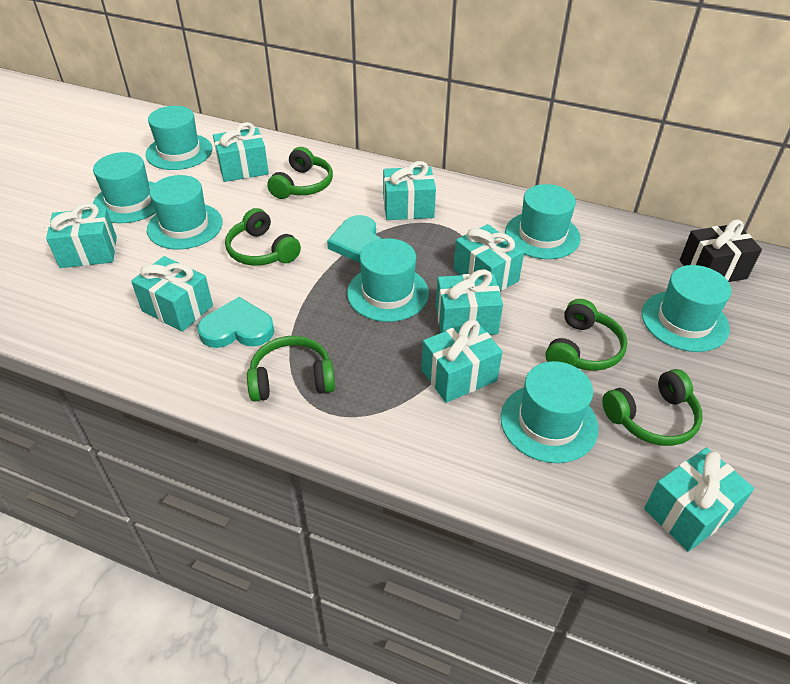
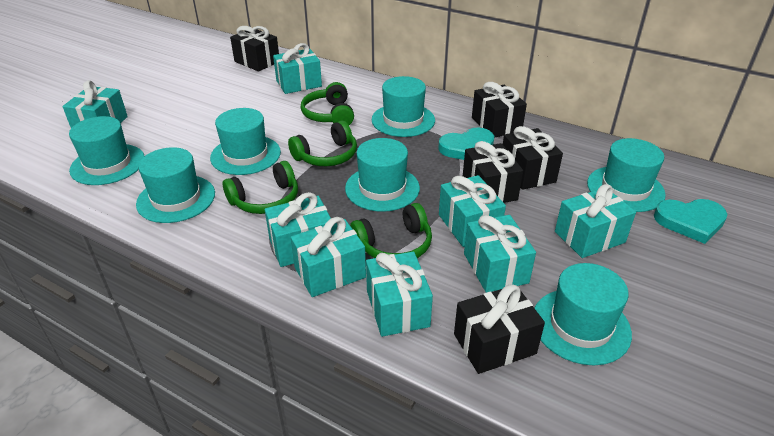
black gift: [680,220,762,282] = 1 -> [230,26,279,72] [454,284,545,374] [463,141,523,203] [472,82,527,138] [503,126,563,190] = 5
green headphones: [225,208,301,266] [247,336,335,402] [267,147,333,199] [545,299,627,371] [602,369,702,446] = 5 -> [223,161,298,214] [288,121,357,166] [301,82,354,125] [350,203,432,258] = 4

